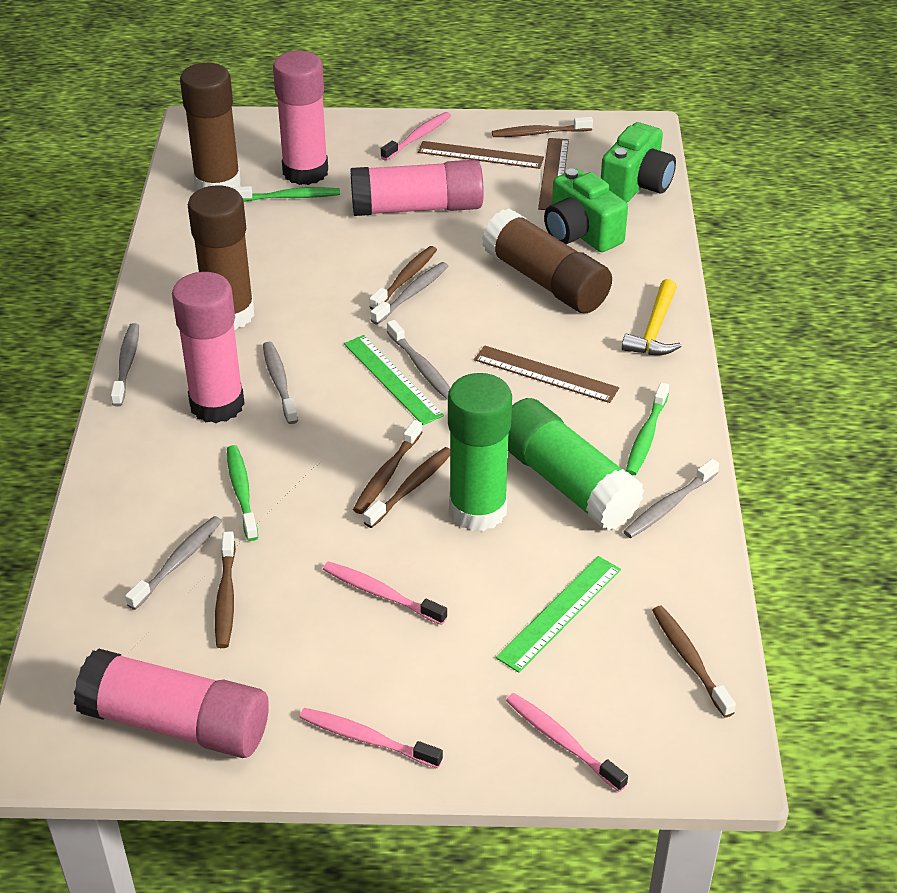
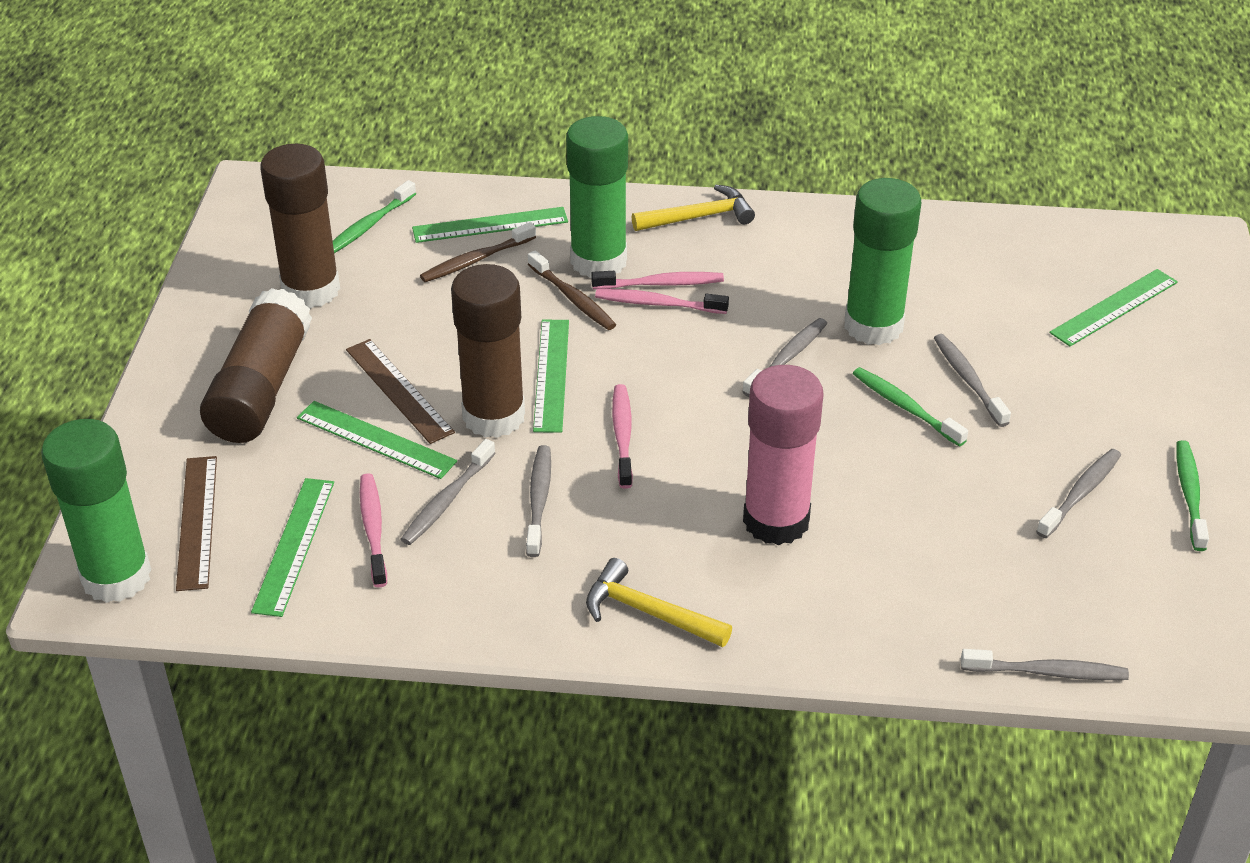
brown ruler: [418,141,544,169] [474,345,619,403] [538,138,569,210] = 3 -> [176,456,217,591] [346,339,455,444] = 2
brown toothbrush: [215,531,236,648] [353,420,423,514] [364,447,450,528] [369,246,437,310] [492,117,593,137] [652,606,736,718] = 6 -> [420,222,536,282] [528,250,616,330] = 2
green camera: [544,169,628,252] [601,122,676,203] = 2 -> none = 0
green glue stick: [448,373,512,531] [508,398,644,530] = 2 -> [41,419,151,603] [566,116,628,278] [844,178,922,345] = 3
green ruler: [344,335,444,425] [496,556,621,673] = 2 -> [251,478,334,617] [297,401,457,479] [412,207,568,243] [533,320,569,433] [1049,269,1178,346] = 5
pink glue stick: [74,649,269,758] [172,272,245,423] [273,51,328,185] [351,160,484,216] = 4 -> [743,365,824,545] = 1
yellow hammer: [622,279,682,355] = 1 -> [586,558,732,647] [632,185,755,231] = 2

